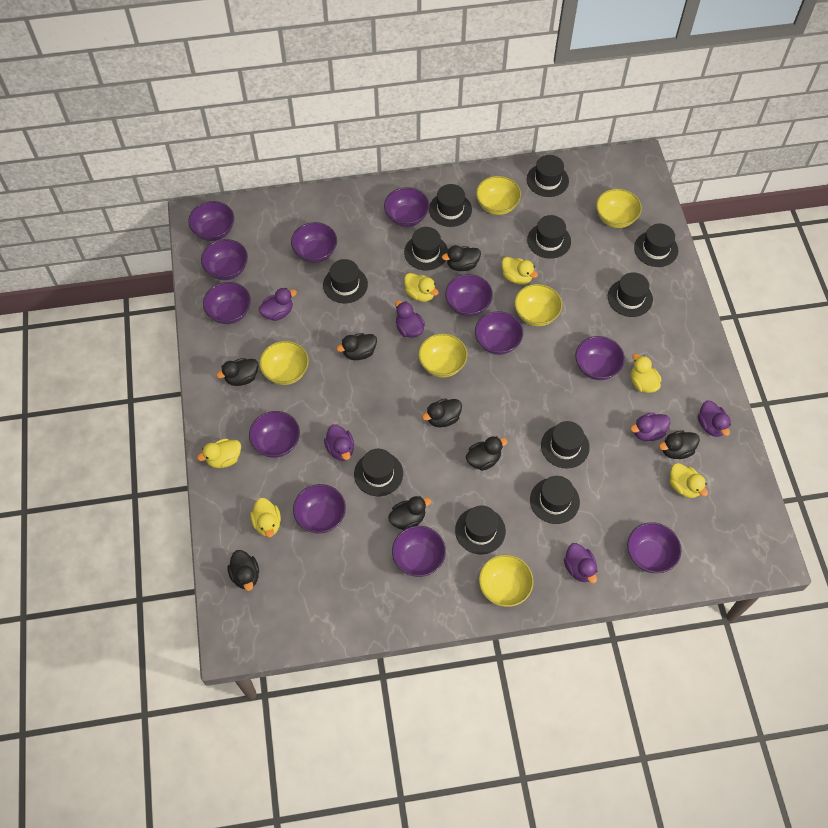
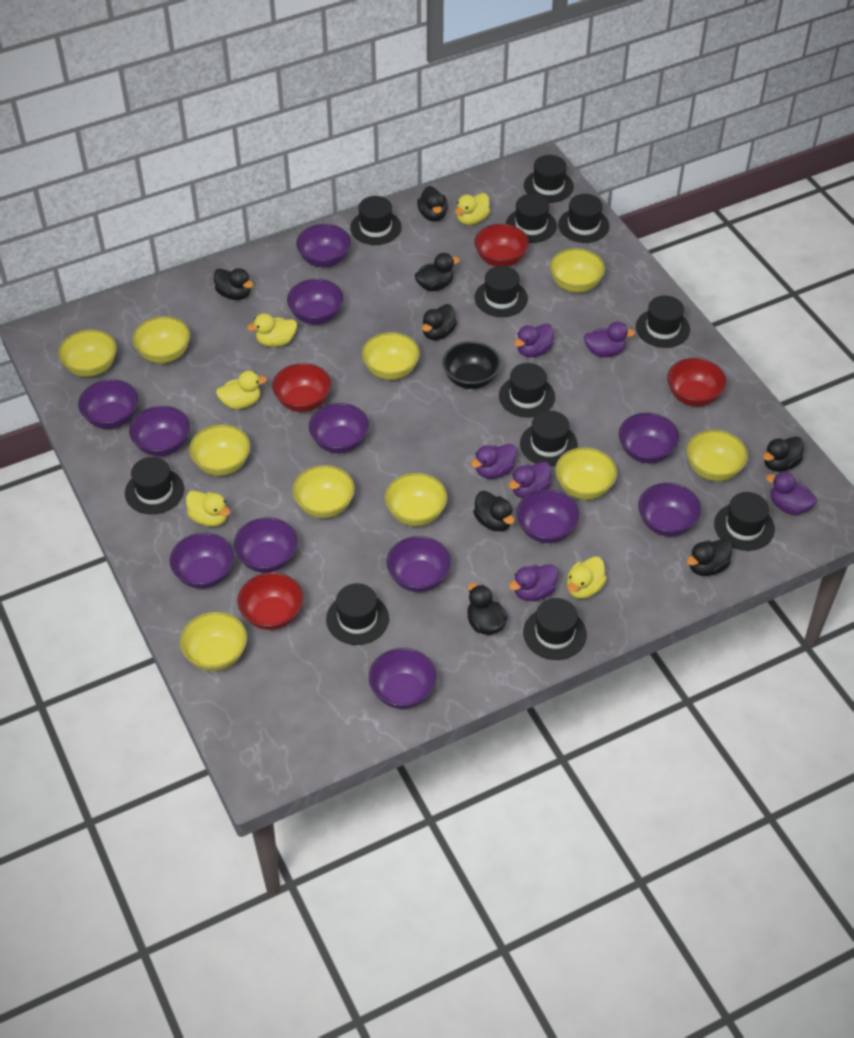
black bowl: none = 0 -> [442,341,501,389] = 1
black hat: [323,259,368,303] [354,449,403,496] [404,227,448,270] [429,184,472,227] [455,506,506,555] [527,155,569,197] [527,215,571,259] [530,476,580,524] [541,421,590,469] [608,272,653,317] [634,224,678,267] = 11 -> [125,457,184,515] [326,583,389,645] [350,196,402,245] [475,266,528,317] [499,363,555,417] [506,194,557,243] [520,410,578,467] [523,598,587,660] [524,155,574,203] [558,194,610,243] [636,295,690,348] [714,492,775,551] = 12
red bowl: none = 0 -> [237,572,303,630] [272,363,331,412] [474,224,529,267] [667,358,727,407] = 4
yellow bowl: [259,341,309,385] [418,333,467,377] [476,176,521,215] [479,555,534,607] [514,284,562,326] [596,189,642,228] = 6 -> [58,329,117,377] [132,316,190,363] [180,612,247,671] [189,424,250,476] [292,465,355,518] [362,332,420,380] [385,473,447,526] [550,248,605,293] [555,447,617,500] [686,430,748,481] = 10
yellow duck: [197,439,241,468] [250,498,281,537] [404,273,439,302] [502,257,538,285] [631,354,661,393] [669,463,708,498] = 6 -> [186,491,230,527] [216,371,267,409] [247,313,297,347] [455,193,490,225] [567,556,607,599] = 5

